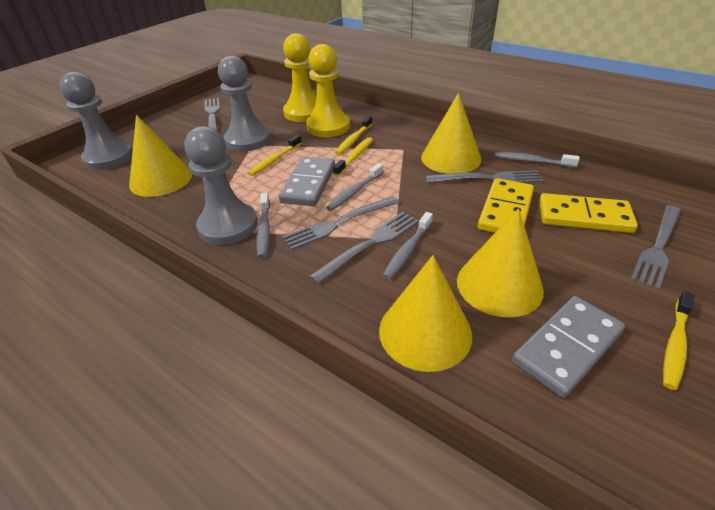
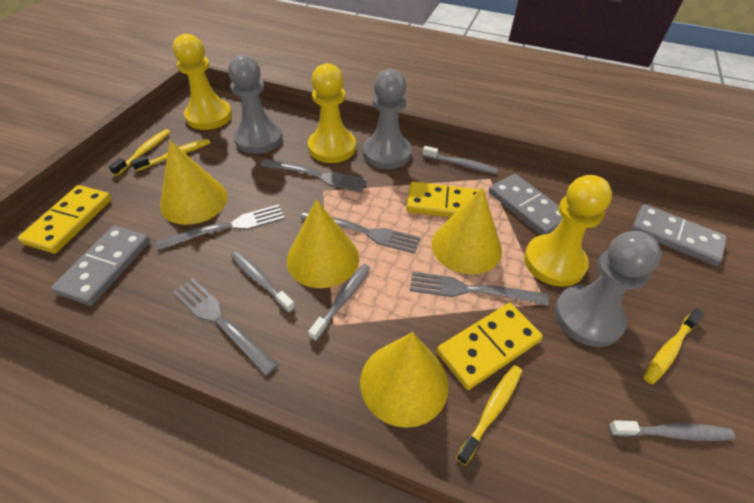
grey domino: [279,157,335,206] [512,296,625,398] = 2 -> [51,226,150,306] [489,174,563,235] [631,204,727,266] = 3
yellow domino: [478,178,534,233] [539,193,638,233] = 2 -> [18,185,112,254] [406,181,486,218] [437,303,543,390] = 3
yellow pawn: [283,33,317,122] [306,44,350,137] = 2 -> [173,34,232,130] [308,63,356,163] [524,175,612,287] = 3

